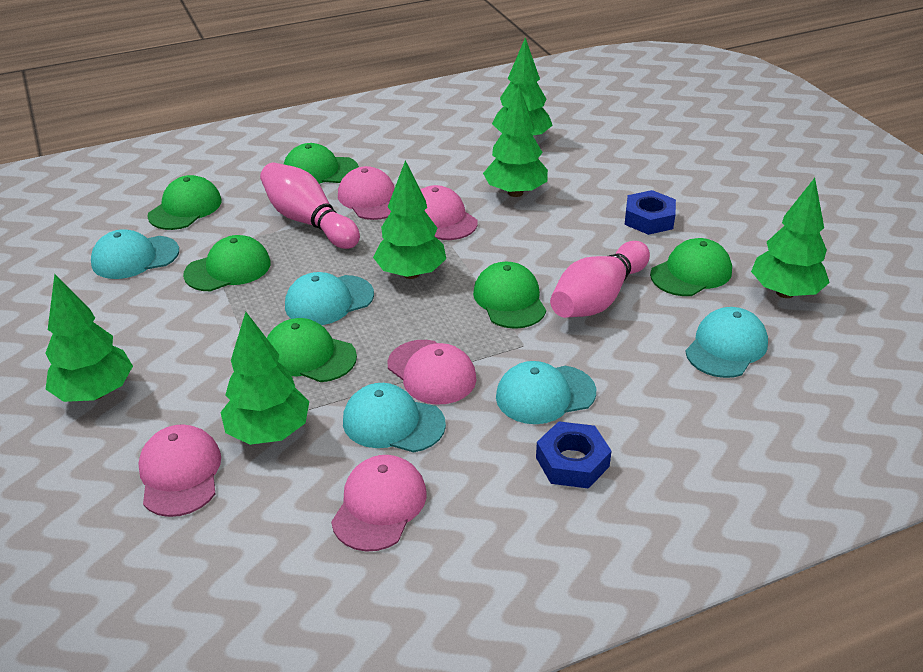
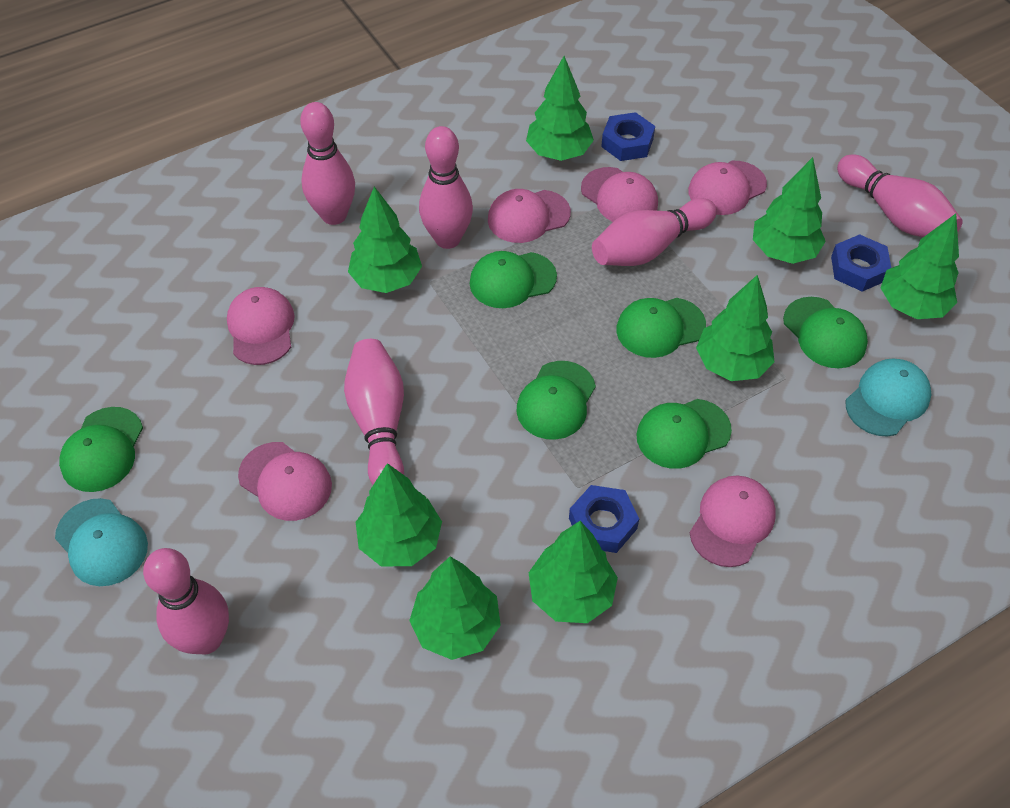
blue nut: [536,421,612,489] [625,190,676,235] = 2 -> [569,485,639,553] [601,112,655,161] [831,234,891,292] = 3
green tree: [46,274,133,402] [220,312,309,445] [373,160,446,279] [483,86,548,197] [492,38,553,135] [751,178,830,298] = 6 -> [348,186,422,293] [356,463,442,566] [409,556,501,660] [526,56,594,161] [529,521,618,623] [696,275,774,381] [753,157,826,264] [880,214,959,319] = 8
pink bowling pin: [260,162,360,249] [550,241,650,318] = 2 -> [143,548,229,655] [300,102,355,225] [344,339,404,485] [419,126,473,249] [592,198,717,266] [837,155,963,237] = 6
pink cap: [138,424,221,517] [331,455,427,552] [338,166,395,220] [387,340,477,405] [420,185,477,240] = 5 -> [227,287,295,365] [238,442,332,521] [488,189,571,243] [581,167,658,222] [688,161,767,215] [690,476,776,567] = 6
turquoise cap: [91,229,179,279] [285,272,374,325] [343,383,446,452] [496,361,596,424] [685,307,768,378] = 5 -> [55,498,148,586] [846,358,931,437] = 2

